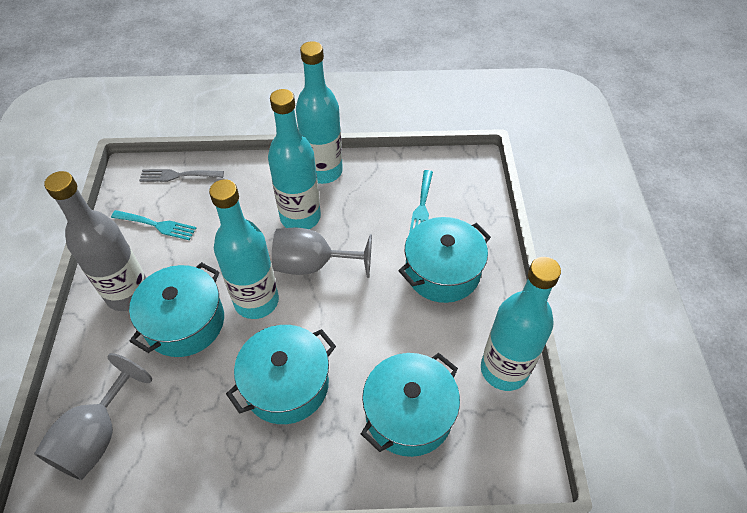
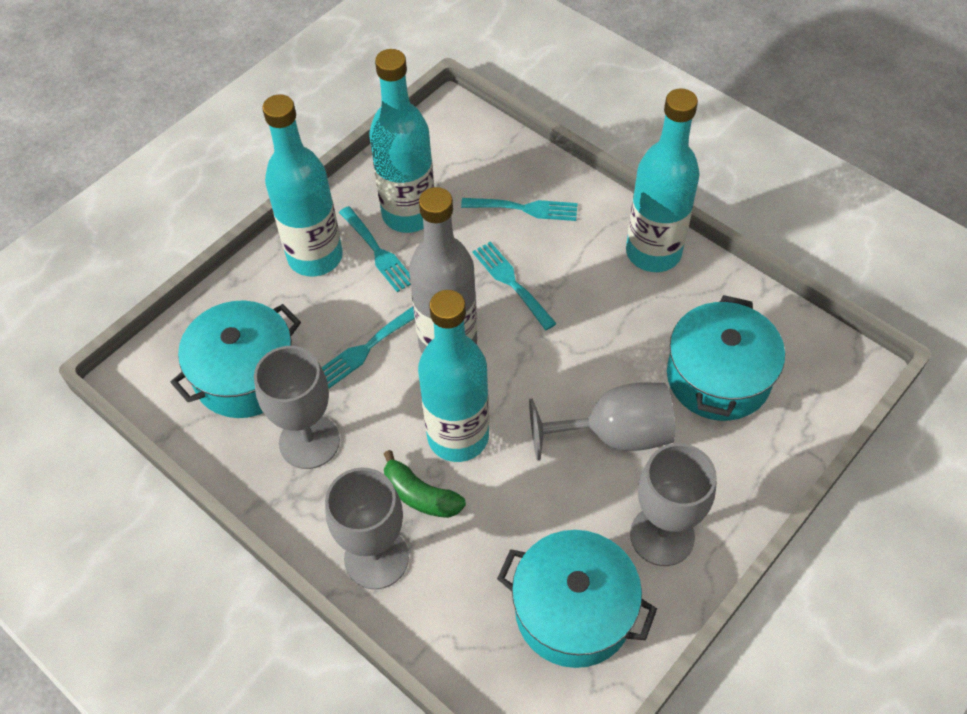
green banana: none = 0 -> [384,450,466,518] = 1
grey fork: [139,169,224,182] = 1 -> none = 0
grey goblet: [34,353,152,480] [272,228,372,278] = 2 -> [254,346,340,469] [325,467,409,589] [529,383,675,461] [630,443,717,566] = 4
turquoise fork: [111,210,196,240] [409,170,433,234] = 2 -> [322,306,415,388] [339,206,411,292] [461,198,578,221] [472,241,557,330] = 4
turquoise pot: [129,262,224,357] [226,325,336,424] [361,353,460,457] [399,217,491,303] = 4 -> [170,300,301,418] [497,530,657,668] [667,295,785,421] = 3

